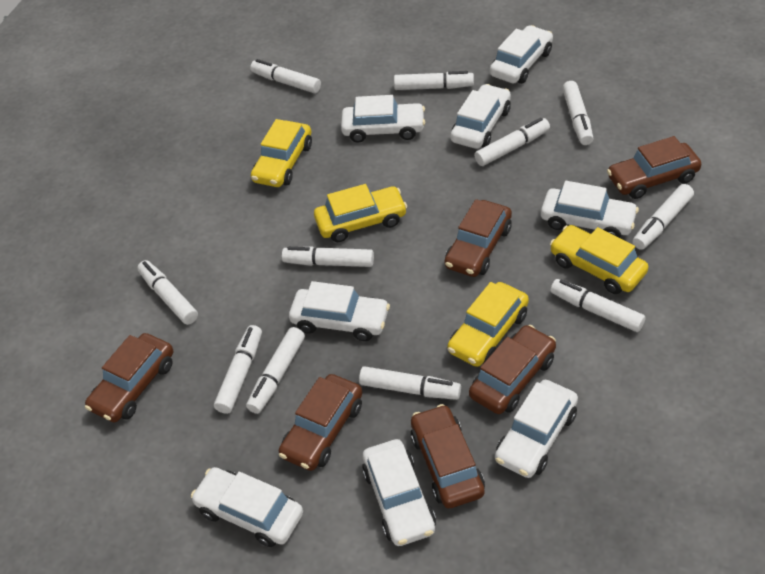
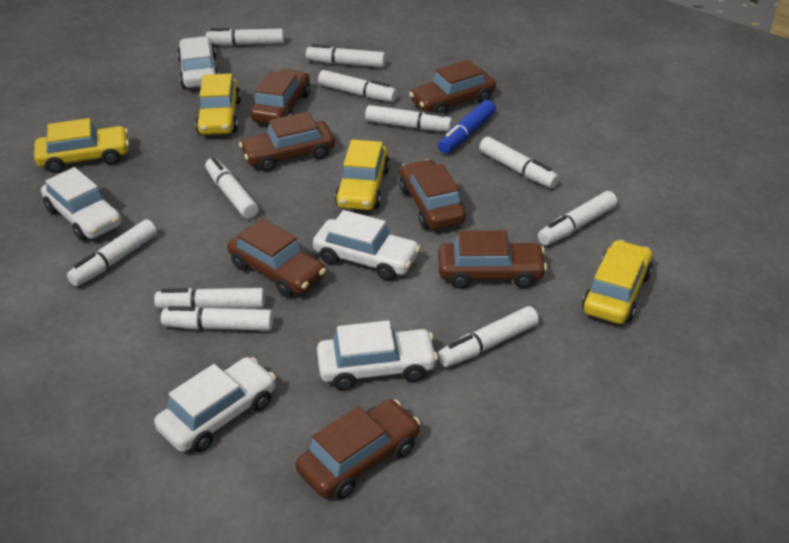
blue marker: none = 0 -> [438,100,496,154] = 1
brown car: [85,333,173,422] [279,374,363,471] [411,404,485,508] [444,199,512,277] [469,325,556,414] [607,136,701,199] = 6 -> [227,219,326,297] [239,112,335,172] [250,69,310,124] [296,399,420,499] [399,159,466,230] [409,59,496,114] [438,231,547,289] = 7
white car: [191,467,303,547] [289,281,390,341] [341,95,425,143] [362,439,436,546] [450,84,511,149] [490,25,553,84] [495,380,578,478] [541,181,639,238] = 8 -> [41,167,121,241] [154,357,276,453] [177,36,219,88] [313,210,421,280] [317,320,438,390] = 5

